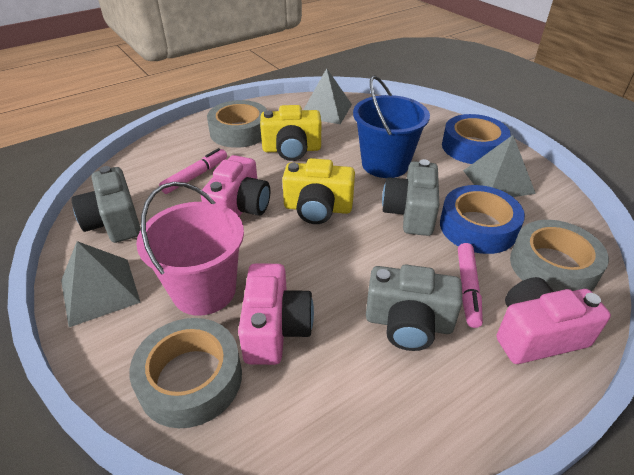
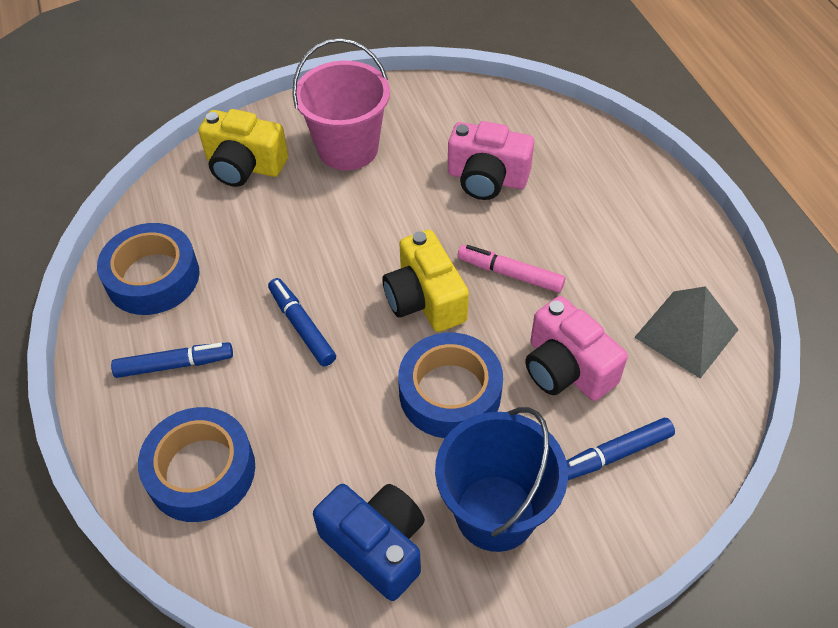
blue camera: none = 0 -> [313,484,425,601] = 1
blue marker: none = 0 -> [111,342,233,378] [268,278,336,367] [566,418,675,480] = 3
blue tape: [440,185,525,254] [442,114,511,164] = 2 -> [97,223,199,315] [138,407,255,522] [398,333,503,438] = 3
grey camera: [71,166,141,243] [366,265,462,351] [382,159,439,236] = 3 -> none = 0
grey pyramid: [61,241,141,327] [303,68,352,124] [463,135,536,197] = 3 -> [634,286,739,379] = 1
grey tape: [129,318,242,428] [207,100,267,148] [510,220,609,292] = 3 -> none = 0
pink camera: [201,155,270,217] [238,263,314,365] [497,277,611,364] = 3 -> [448,121,534,200] [525,296,628,401] = 2
pink marker: [159,148,227,194] [458,243,483,328] = 2 -> [457,245,565,293] = 1

